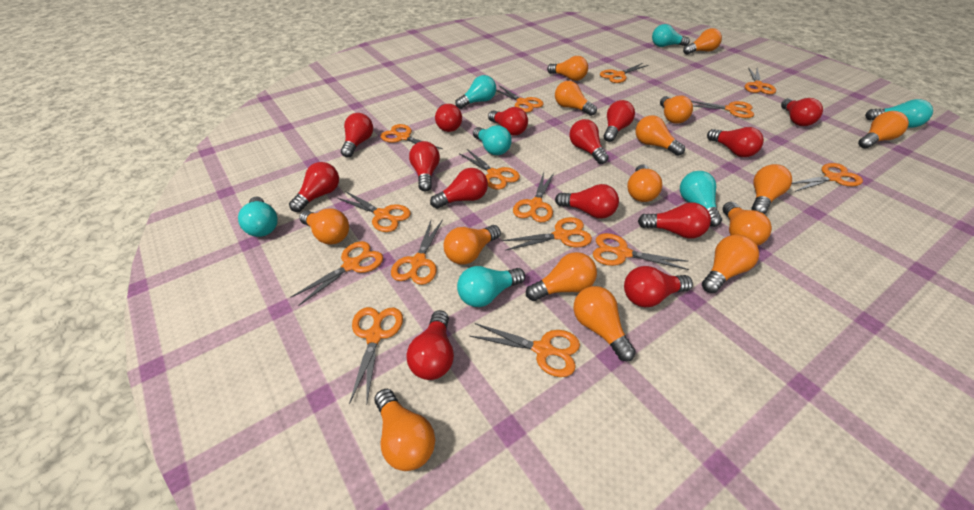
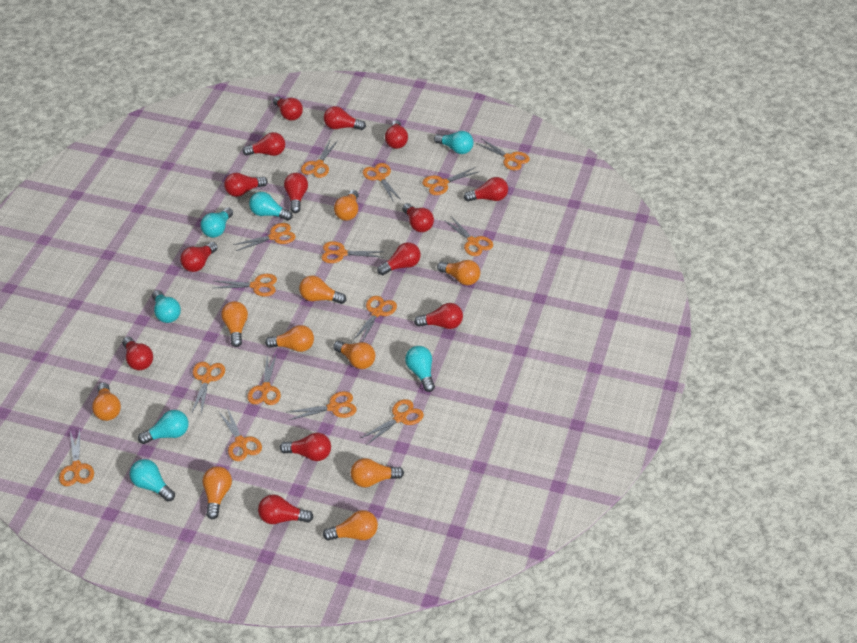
orange light bulb: [299,209,349,245] [374,389,435,471] [444,225,501,265] [526,252,597,301] [547,56,588,81] [555,81,597,116] [574,286,636,361] [627,164,662,202] [636,115,685,156] [660,95,693,124] [683,28,722,55] [702,235,759,293] [723,202,772,246] [751,164,792,214] [858,111,909,148] = 15 -> [92,382,121,421] [202,466,232,519] [221,301,248,347] [265,325,314,352] [299,276,346,304] [323,510,378,541] [333,341,375,369] [334,190,359,221] [351,458,404,487] [437,260,480,285] = 10

